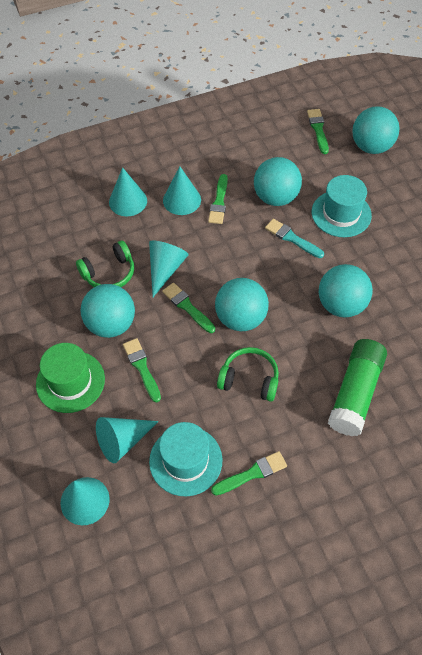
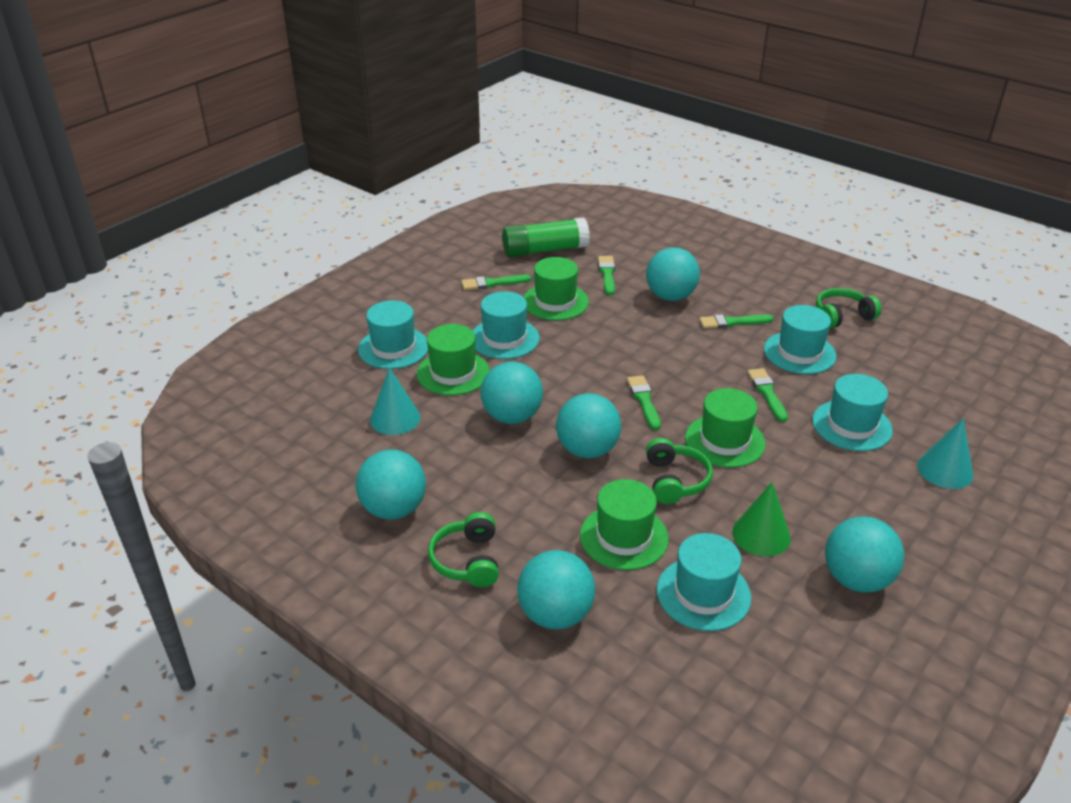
green cone: none = 0 -> [732,482,791,556] = 1
green hat: [36,343,105,413] = 1 -> [417,324,490,395] [524,257,589,320] [580,479,669,570] [685,388,765,468] = 4
green headphones: [76,240,134,287] [217,347,279,402] = 2 -> [428,512,499,587] [646,438,713,504] [816,288,881,328] = 3
turquoise ball: [81,284,135,338] [215,278,269,331] [254,157,302,206] [319,264,373,318] [352,106,399,154] = 5 -> [356,450,426,520] [481,361,543,424] [517,550,595,629] [556,393,621,458] [646,247,700,301] [825,517,904,593] = 6
turquoise brush: [265,219,324,258] = 1 -> none = 0
turquoise cone: [61,477,109,525] [96,417,159,463] [109,167,147,216] [149,241,189,297] [163,166,201,215] = 5 -> [370,368,420,435] [917,418,973,489] = 2
turquoise hat: [149,422,222,496] [312,175,372,237] = 2 -> [358,300,428,369] [473,291,540,359] [657,533,751,631] [764,305,837,374] [812,374,893,451] = 5

